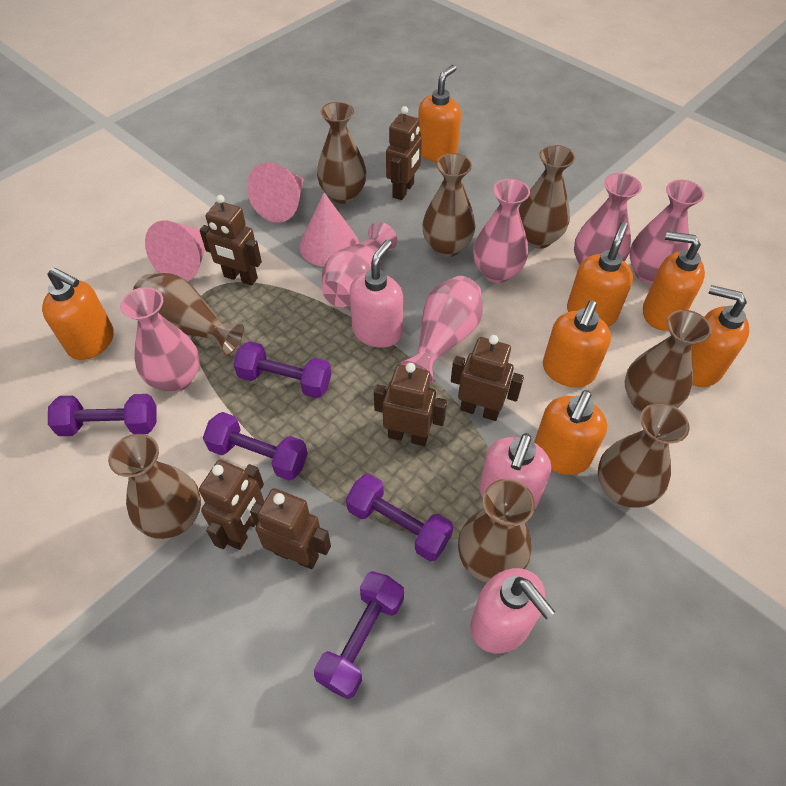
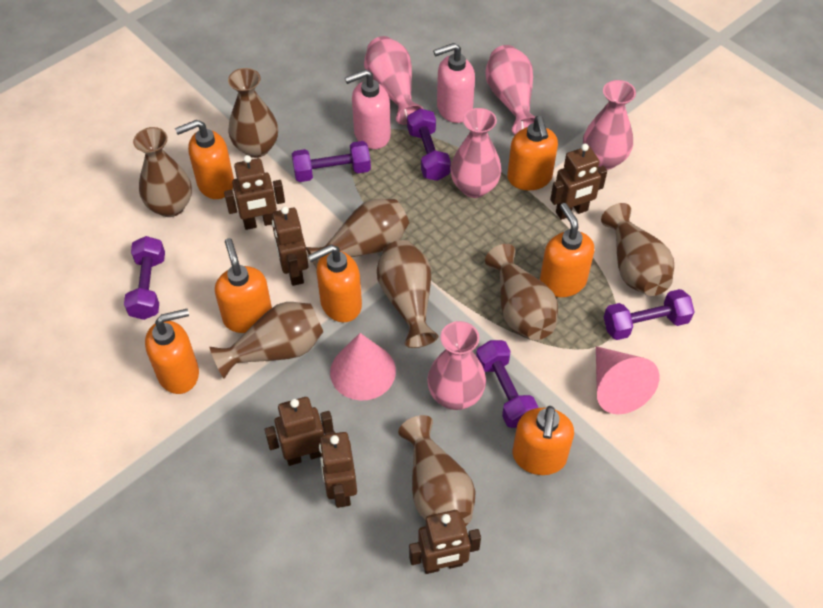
pink cone: [145,220,205,281] [247,162,304,223] [300,193,359,267] = 3 -> [330,333,396,401] [596,346,659,414] = 2
pink soap dispenser: [349,240,403,348] [470,568,555,653] [479,433,551,509] = 3 -> [345,69,391,149] [433,43,475,123] = 2
pink vase: [120,287,200,392] [322,222,398,307] [400,276,483,384] [473,179,530,283] [574,173,642,265] [630,180,705,284] = 6 -> [364,36,423,124] [427,321,486,410] [450,108,502,198] [485,45,535,134] [583,80,636,170] = 5

